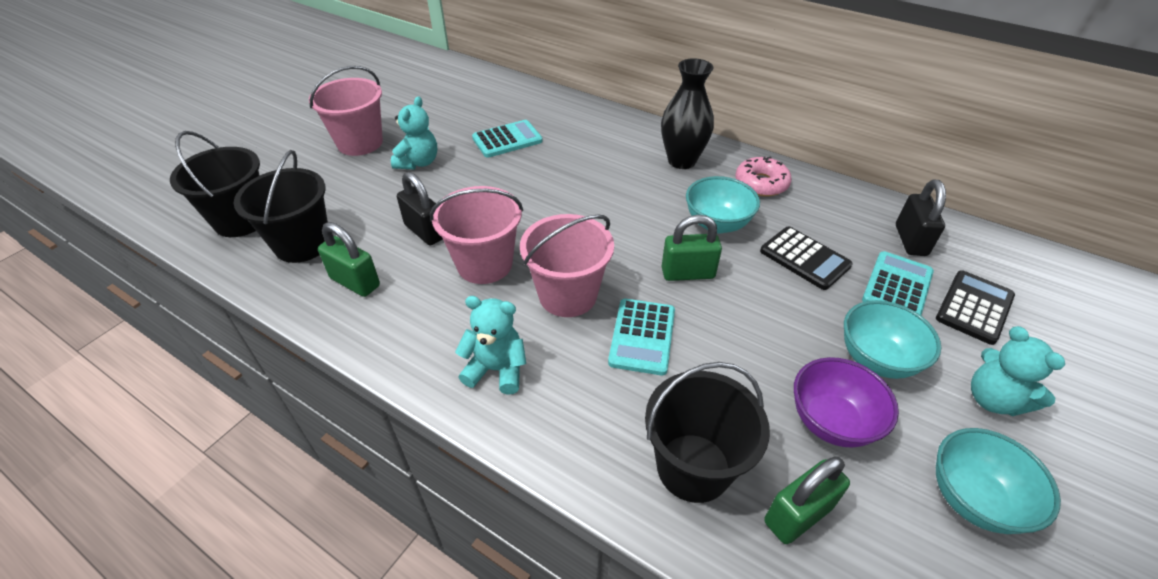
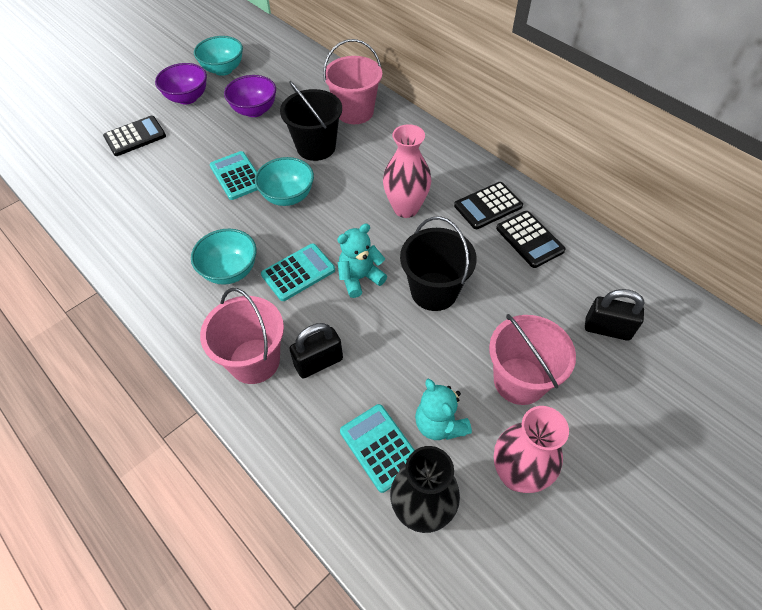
black bucket: [170,131,260,237] [234,150,328,263] [645,362,770,503] = 3 -> [280,81,342,161] [400,216,477,311] = 2
black calculator: [760,227,853,290] [936,271,1015,345] = 2 -> [103,116,166,156] [454,182,523,229] [496,211,565,268] = 3
green padlock: [318,222,380,297] [662,215,722,281] [764,456,850,544] = 3 -> none = 0
pink donut: [736,156,792,197] = 1 -> none = 0
pink vase: none = 0 -> [383,124,432,218] [494,406,569,493] = 2
purple bowl: [794,357,899,447] = 1 -> [155,63,207,105] [224,75,276,117] = 2
turquoise teddy bear: [391,96,437,170] [455,296,526,395] [971,326,1065,416] = 3 -> [337,223,387,298] [415,379,472,440] = 2

